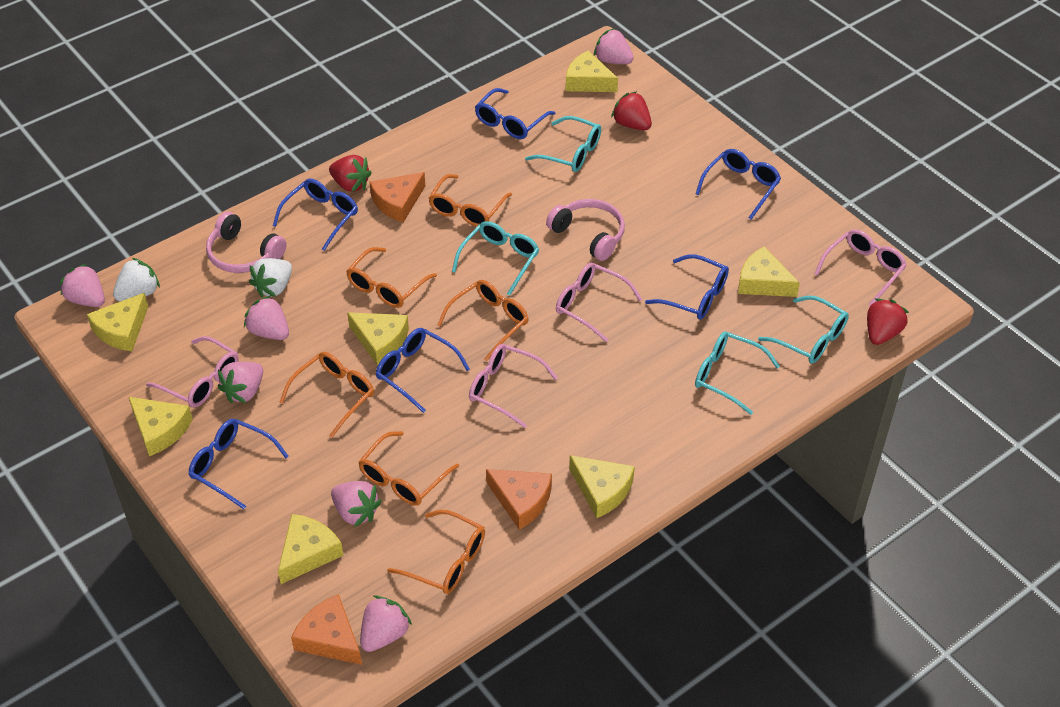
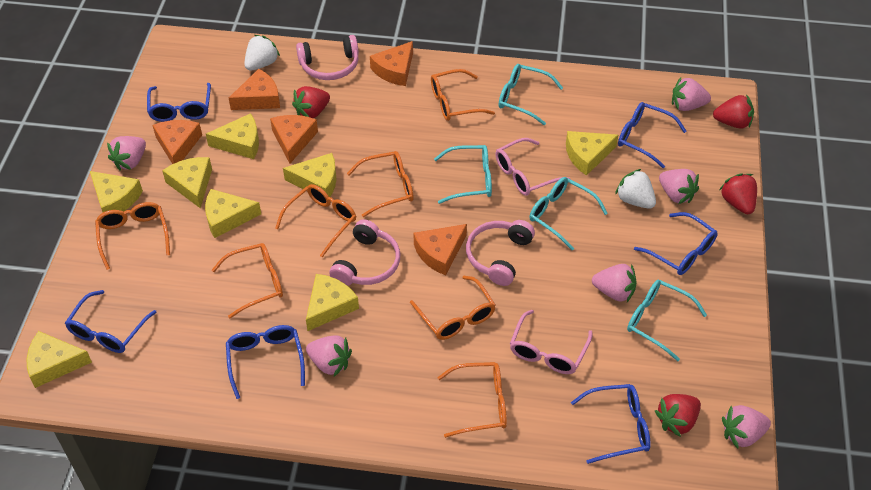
orange cheese: [291,594,362,665] [370,172,425,222] [486,469,552,530] = 3 -> [152,120,202,164] [229,69,280,110] [270,115,318,163] [370,41,413,86] [413,224,467,275] = 5
orange glasses: [280,352,374,438] [346,247,437,308] [359,431,459,506] [387,510,485,594] [429,174,512,227] [437,280,529,361] = 6 -> [95,202,170,270] [212,243,283,318] [275,184,356,258] [347,151,414,217] [410,276,496,340] [431,69,495,121] [437,362,507,438] = 7
pink glasses: [146,336,239,407] [469,344,558,428] [556,263,642,342] [815,229,907,305] = 4 -> [495,138,571,196] [510,310,592,374] = 2
pink headphones: [206,212,287,273] [546,199,625,261] = 2 -> [296,35,359,80] [329,219,400,286] [466,220,535,286] = 3
red strawberry: [329,155,372,192] [611,91,652,130] [867,298,909,345] = 3 -> [292,86,330,118] [655,394,701,437] [713,94,754,129] [720,173,757,214] = 4
yellow cheese: [87,293,148,351] [129,397,193,456] [278,514,344,584] [347,312,409,365] [565,51,618,92] [569,455,635,518] [738,247,800,297] = 7 -> [27,331,92,388] [90,171,143,212] [162,157,212,209] [205,189,261,238] [206,113,259,159] [283,153,336,197] [306,274,359,331] [566,131,618,176] = 8

